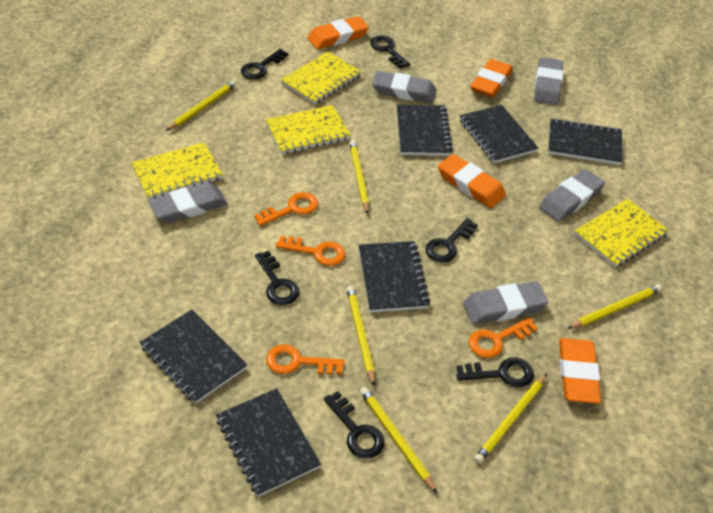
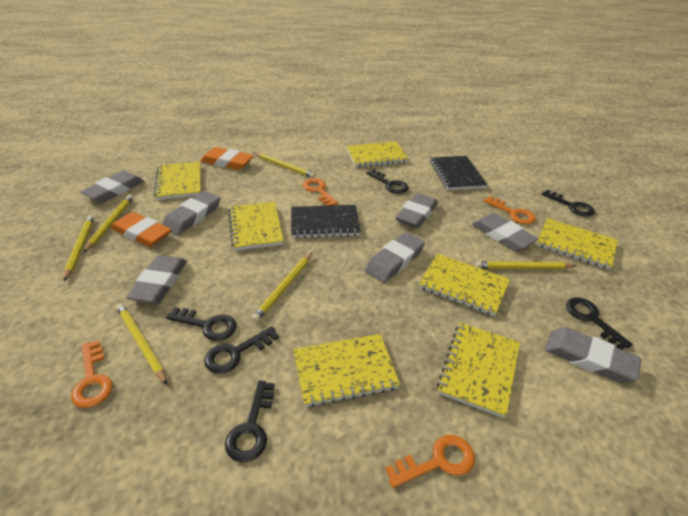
black notebook: [140,309,247,404] [216,388,321,497] [359,241,430,312] [397,104,453,156] [460,105,538,163] [548,118,623,165] = 6 -> [291,205,361,238] [430,156,487,190] = 2
grey eraser: [149,182,228,223] [372,71,437,103] [463,281,548,325] [534,57,563,105] [539,169,605,222] = 5 -> [80,171,144,203] [126,255,187,304] [162,191,221,235] [365,232,425,283] [395,193,438,228] [472,213,538,251] [545,327,642,383] = 7
orange eraser: [307,16,369,49] [438,154,506,208] [470,59,513,97] [559,338,601,404] = 4 -> [111,212,171,247] [200,147,254,170] = 2
yellow notebook: [131,142,223,200] [265,105,351,154] [281,52,362,105] [574,199,669,267] = 4 -> [154,161,201,200] [228,202,284,251] [293,334,400,407] [346,142,408,167] [419,254,510,316] [437,323,520,418] [536,218,618,270] = 7

